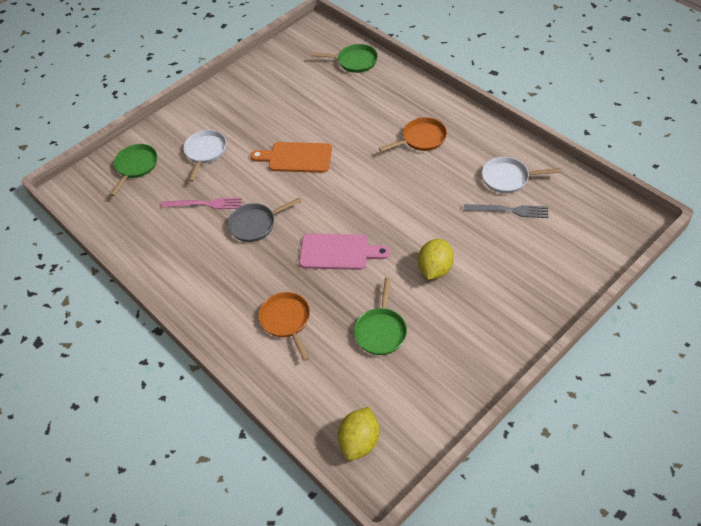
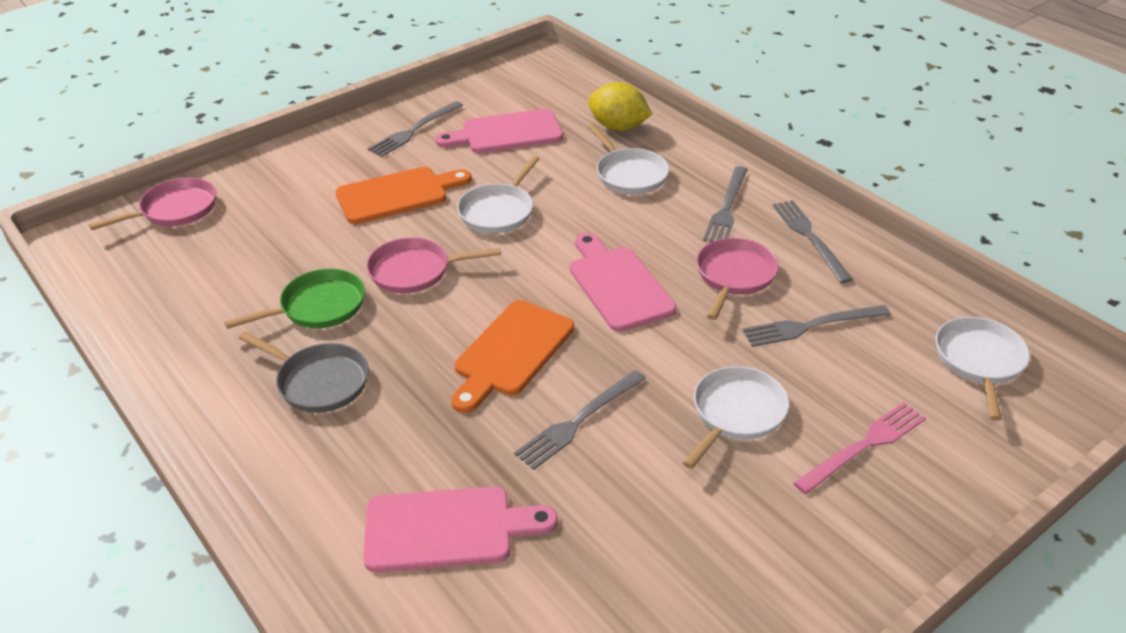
green pan: [110,144,157,196] [311,44,378,73] [354,278,407,355] = 3 -> [224,268,365,329] = 1
grey fork: [464,204,548,218] = 1 -> [367,101,463,157] [514,370,646,470] [703,166,748,242] [743,305,890,347] [773,200,853,283] = 5
orange cutting board: [251,142,332,173] = 1 -> [336,167,472,224] [451,300,574,413] = 2
orange pan: [259,292,310,361] [379,117,447,152] = 2 -> none = 0
pink cutting board: [299,233,390,270] = 1 -> [363,486,558,572] [435,109,563,153] [570,233,676,332] = 3
pink pan: none = 0 -> [89,177,216,230] [366,237,501,294] [696,238,779,320] = 3
white pan: [183,130,226,182] [482,157,561,193] = 2 -> [457,156,539,233] [588,124,669,194] [683,366,789,469] [936,317,1030,421] = 4
yellow lemon: [338,407,379,460] [418,239,454,280] = 2 -> [588,82,652,131] = 1

